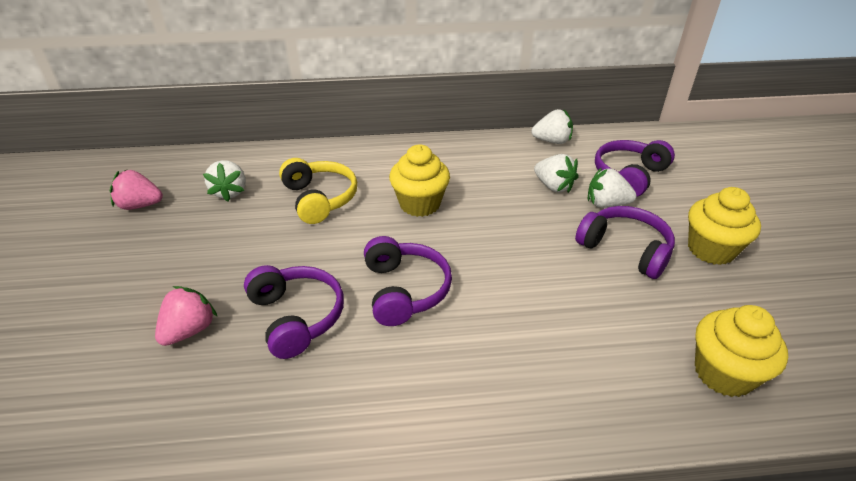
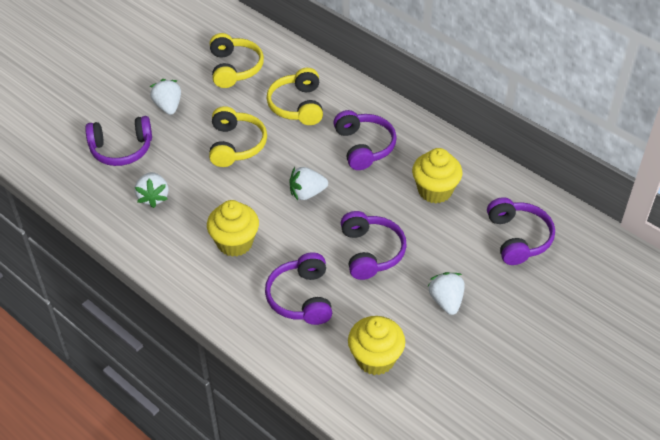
pink strawberry: [110,170,163,210] [155,286,218,346] = 2 -> none = 0
purple headphones: [244,265,344,359] [364,236,452,326] [575,206,675,279] [595,140,675,197] = 4 -> [85,116,152,166] [265,252,332,325] [333,110,397,170] [341,211,407,280] [487,197,555,265] = 5
yellow headphones: [279,158,357,224] = 1 -> [209,106,267,167] [210,33,264,88] [266,68,323,125] = 3

